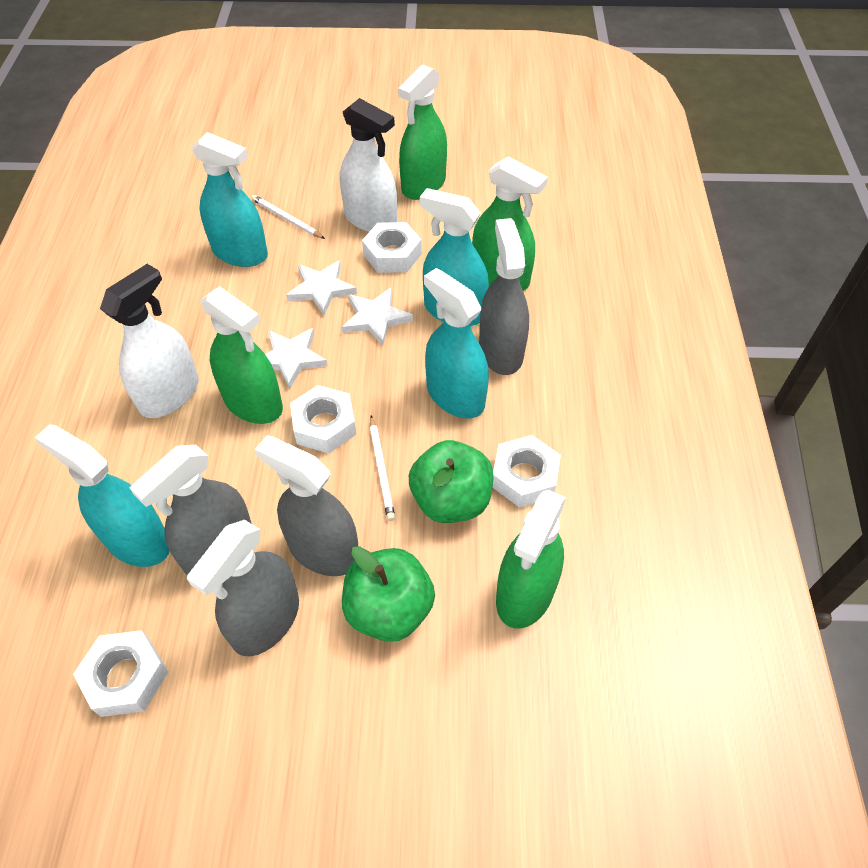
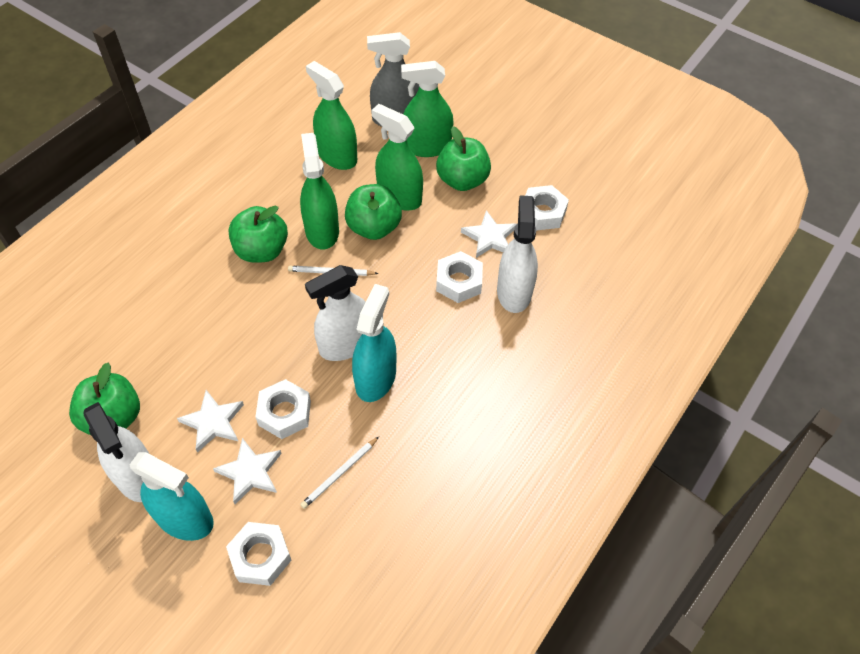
green apple: [342,546,435,642] [409,440,493,523] = 2 -> [69,363,140,435] [228,205,288,263] [345,184,402,240] [436,126,491,191] = 4
grey spray bottle: [130,445,252,575] [187,520,299,656] [255,436,358,576] [479,218,529,375] = 4 -> [367,32,419,127] = 1
turquoise spray bottle: [35,424,170,567] [192,132,268,267] [420,188,489,326] [424,268,489,418] = 4 -> [130,452,214,541] [352,284,396,402] = 2
white spray bottle: [100,264,199,418] [340,98,397,232] = 2 -> [83,402,149,502] [305,265,366,361] [497,195,538,313] = 3

